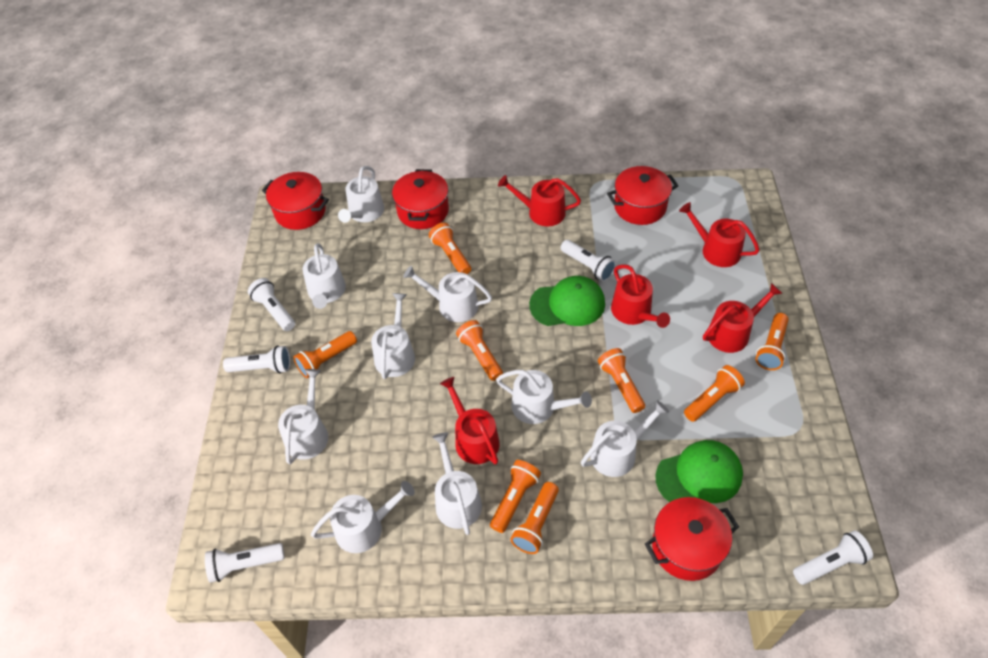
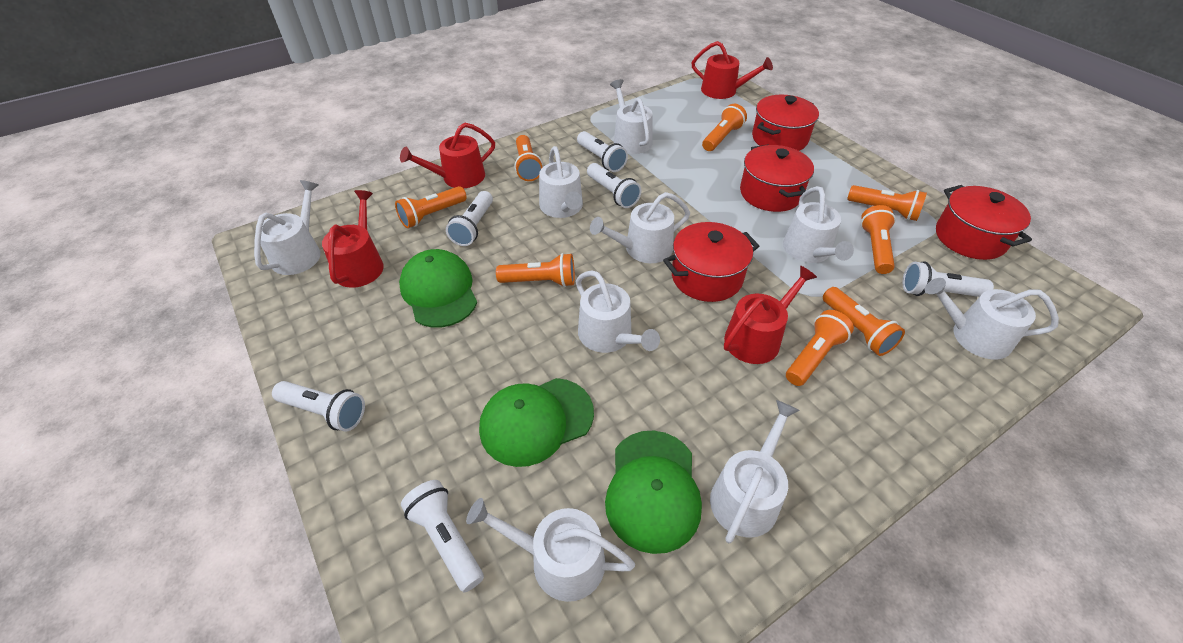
green cap: [529,276,605,326] [655,440,743,503] = 2 -> [399,249,477,328] [479,378,594,467] [605,430,702,554] = 3
red watering can: [440,377,500,464] [498,175,581,226] [611,264,670,328] [679,202,760,267] [703,283,783,353] = 5 -> [322,190,384,288] [400,123,495,189] [691,41,773,99] [724,266,817,364] = 4
white flashlight: [205,543,284,583] [223,346,291,373] [248,278,295,331] [561,240,616,282] [793,530,873,585] = 5 -> [272,381,365,431] [401,480,484,592] [446,191,493,246] [577,131,628,172] [587,163,641,208] [902,262,994,297] = 6

